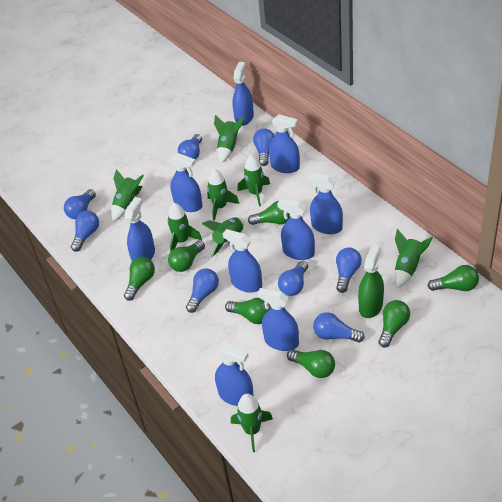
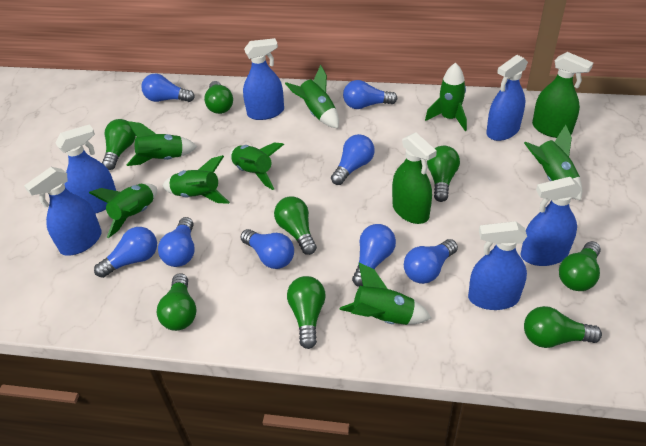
blue spray bottle: [124,197,155,261] [170,153,202,212] [215,343,254,406] [223,229,262,293] [232,62,254,126] [257,288,299,351] [269,114,300,173] [277,199,315,260] [308,173,343,234] = 9 -> [24,167,102,255] [55,124,116,214] [243,38,284,120] [468,221,527,310] [486,55,528,141] [521,177,582,266] = 6
green light bulb: [124,257,155,301] [168,240,205,272] [225,298,271,324] [248,201,290,225] [287,349,335,378] [378,300,410,348] [427,265,479,291] = 7 -> [102,119,136,170] [157,273,197,331] [204,81,233,114] [274,197,317,255] [287,276,326,349] [427,146,460,202] [524,306,602,348] [559,241,601,291] = 8
green spray bottle: [358,244,384,318] = 1 -> [392,132,437,224] [532,52,593,138] = 2

